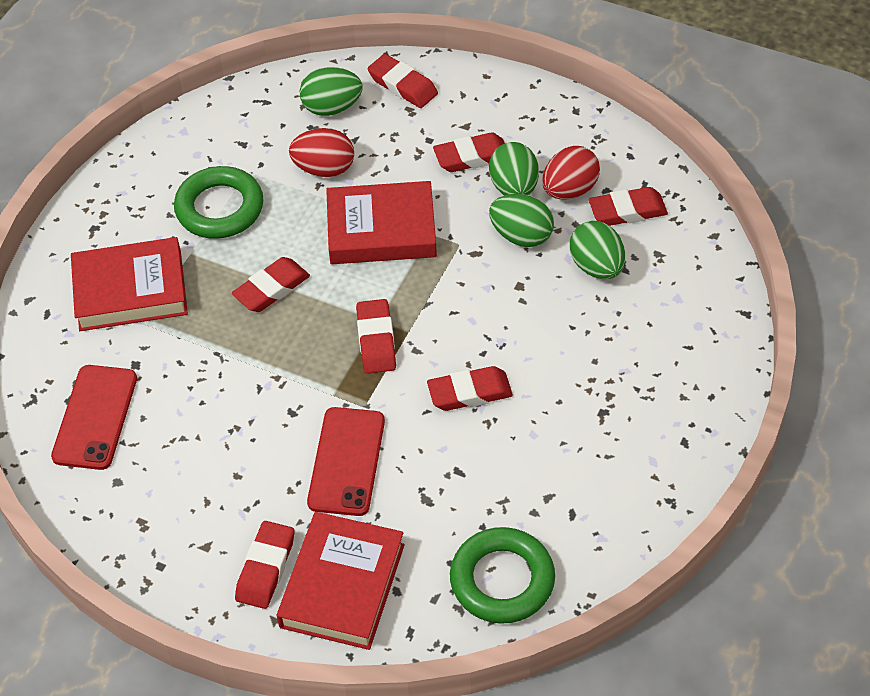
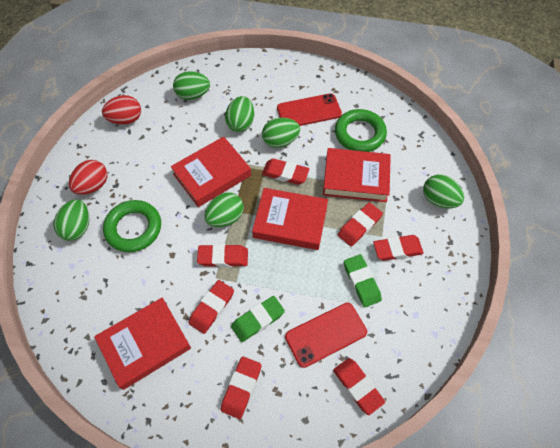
green egg: [300,67,362,116] [489,142,539,195] [489,194,554,247] [570,221,625,279] = 4 -> [53,199,89,241] [173,71,210,100] [204,192,244,227] [225,96,254,132] [262,118,300,148] [423,175,464,209] = 6
green eraser: none = 0 -> [231,296,285,342] [344,254,382,307] = 2
red book: [71,237,188,331] [277,512,405,650] [326,181,437,264] = 3 -> [94,298,191,390] [171,136,251,207] [252,188,328,250] [323,148,391,202] = 4

